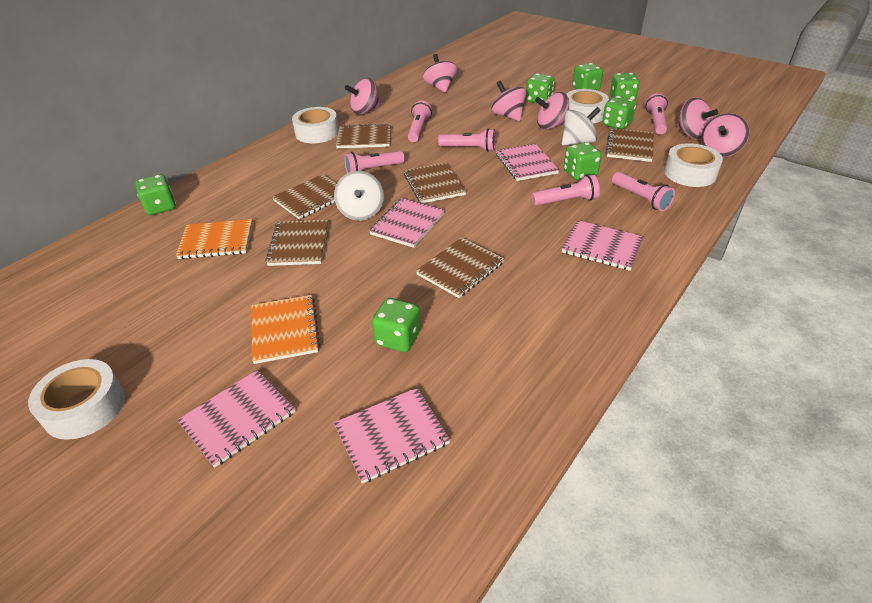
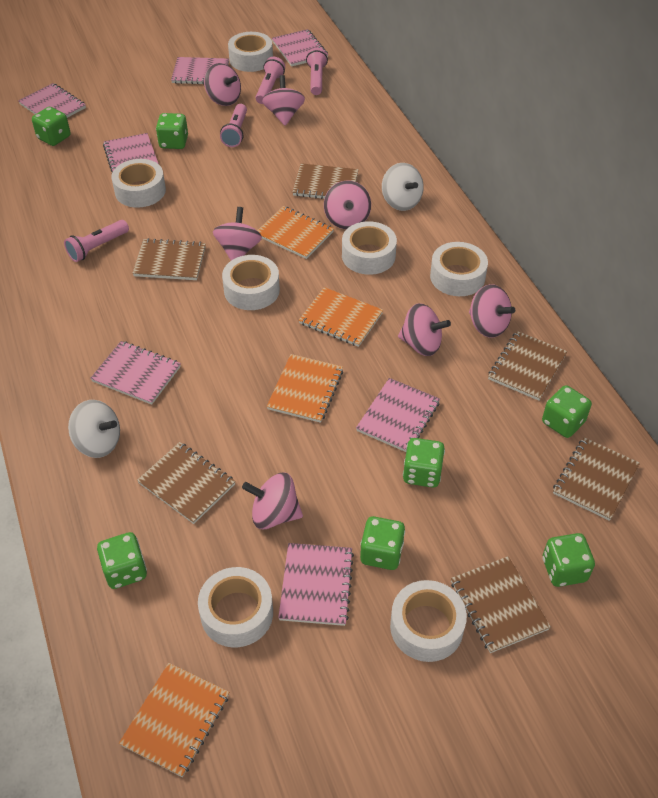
orange notebook: [176,219,253,259] [252,295,320,364] = 2 -> [119,663,229,777] [257,206,334,259] [267,354,343,423] [299,287,383,347] = 4
pink flashlight: [344,151,405,173] [408,101,432,142] [438,128,496,152] [532,174,600,206] [612,172,675,211] [645,93,668,135] = 6 -> [64,220,129,262] [220,104,247,147] [256,57,285,104] [306,48,328,95] = 4
pink notebook: [177,370,295,468] [334,388,451,484] [369,198,445,248] [496,143,559,181] [562,220,644,271] = 5 -> [18,83,86,118] [90,341,181,405] [103,133,159,172] [171,57,229,85] [272,29,328,67] [278,543,354,626] [356,378,440,452] = 7
pink spinning top: [345,78,381,115] [423,54,457,93] [491,81,526,121] [535,92,569,130] [677,98,718,140] [701,113,749,157] = 6 -> [204,63,241,106] [213,207,262,261] [242,473,303,529] [262,75,305,126] [324,180,371,229] [398,303,451,356] [469,284,515,338] = 7
white tape: [28,359,125,440] [292,107,339,143] [567,89,609,123] [664,143,723,187] = 4 -> [111,159,166,208] [198,567,273,647] [222,255,280,310] [228,32,273,72] [342,221,397,275] [390,580,467,662] [430,242,488,296] = 7

